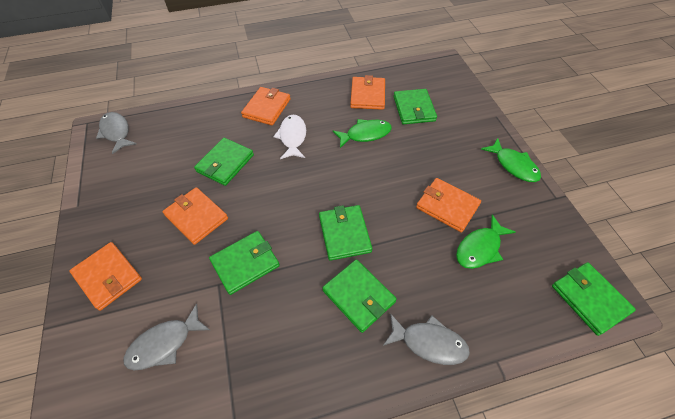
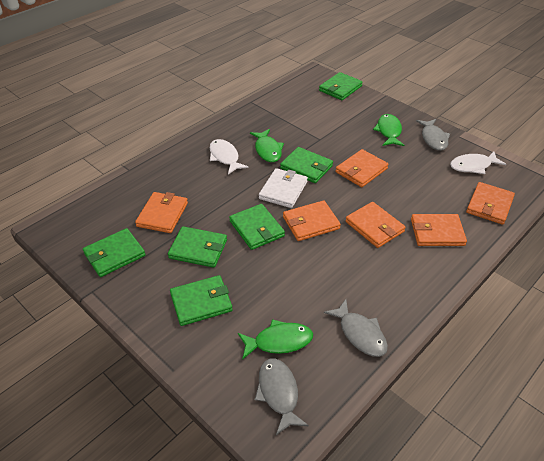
orange wallet: [69,242,142,311] [162,187,228,245] [241,87,291,125] [350,75,385,110] [416,178,481,232] = 5 -> [135,192,188,233] [283,200,341,241] [335,149,389,187] [345,202,406,248] [411,214,467,246] [466,182,515,225] = 6
white fish: [273,115,306,159] = 1 -> [210,139,248,174] [450,152,506,174] = 2
white wallet: none = 0 -> [259,168,308,208] = 1

